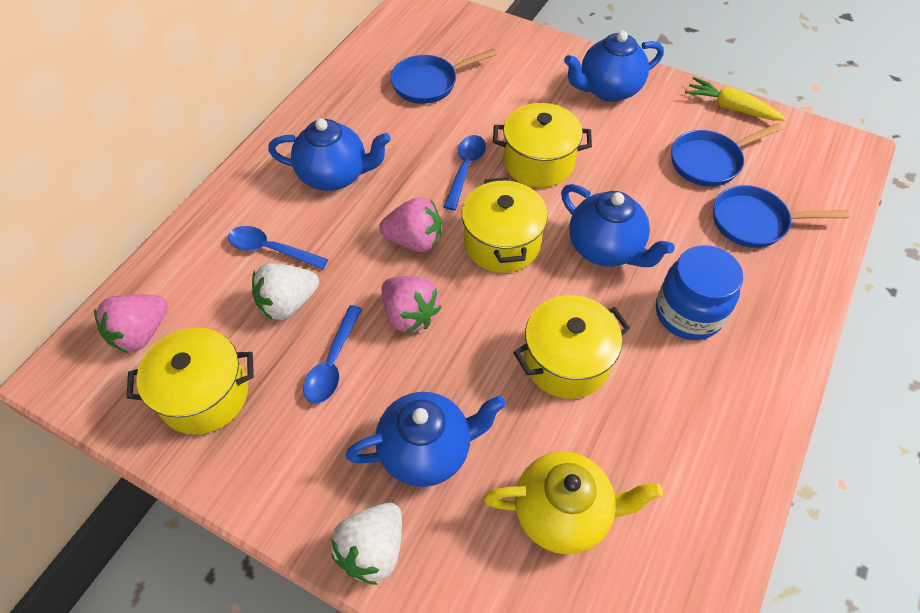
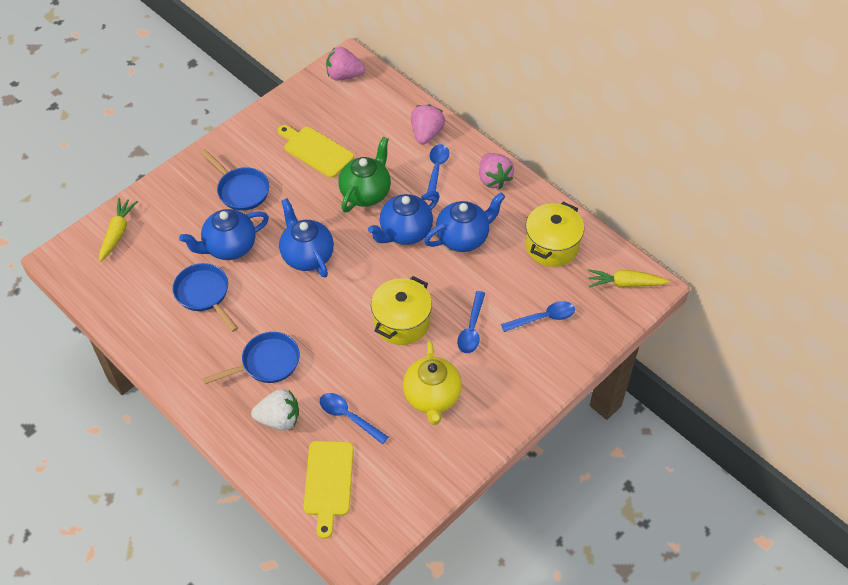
blue jar: [656,245,743,340] = 1 -> none = 0
blue spoon: [228,226,328,270] [303,305,362,404] [444,135,486,211] = 3 -> [320,393,388,444] [426,144,449,201] [457,291,485,353] [501,301,575,332] = 4
green teapot: none = 0 -> [339,137,391,212] = 1
white strawberry: [252,263,319,320] [331,503,402,585] = 2 -> [251,389,299,430] = 1
yellow carrot: [685,77,786,121] = 1 -> [99,198,138,262] [588,269,670,287] = 2
yellow cutting board: none = 0 -> [278,125,354,178] [304,441,354,539] = 2
yellow pot: [126,327,254,435] [462,177,548,273] [493,103,592,187] [513,295,630,399] = 4 -> [371,276,432,345] [525,202,584,267] = 2

